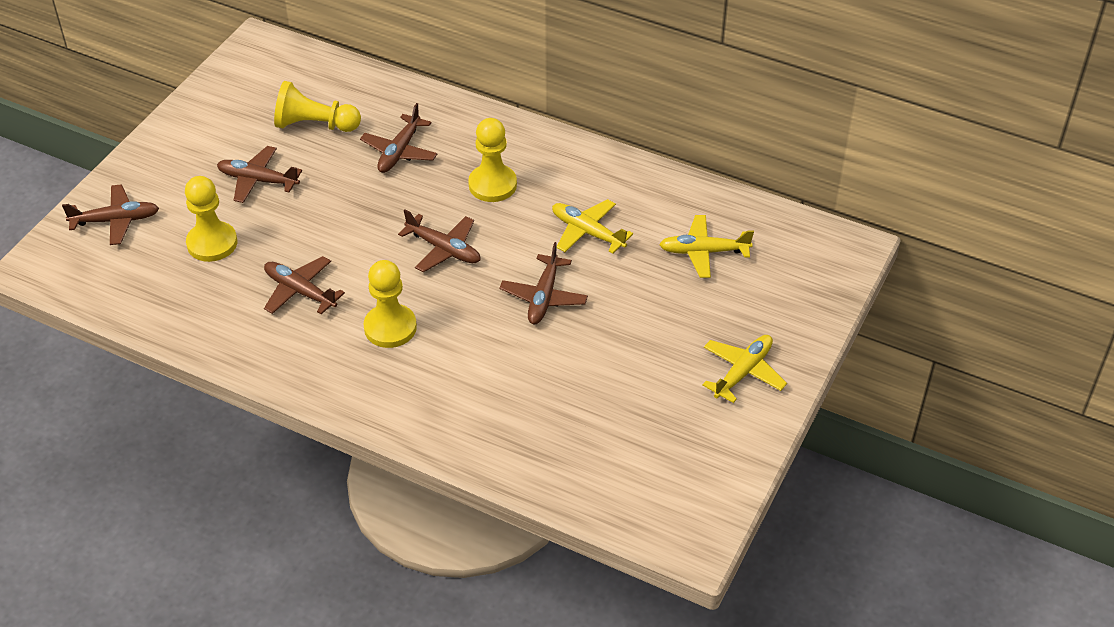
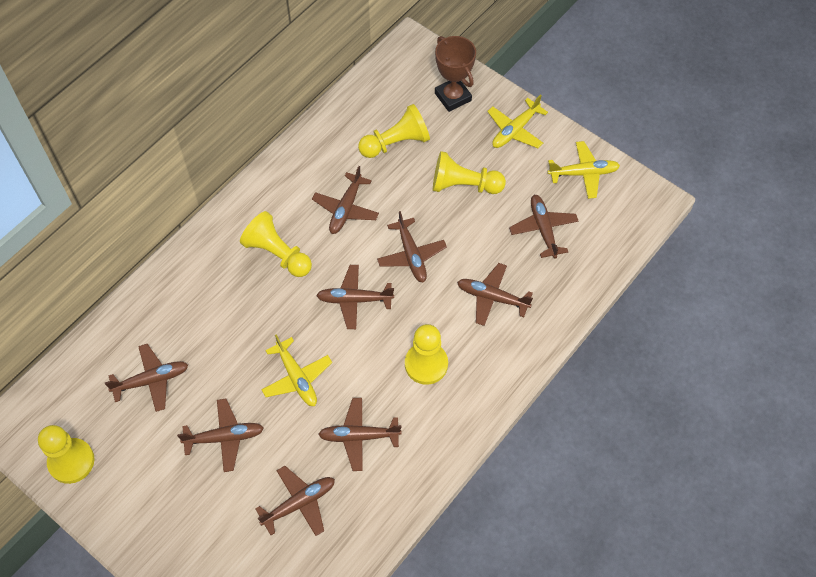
brown plane: [62,184,159,245] [217,146,302,203] [264,256,345,315] [360,103,437,173] [398,209,480,272] [500,242,588,324] = 6 -> [105,344,188,412] [177,399,264,472] [255,466,335,536] [312,166,379,234] [316,265,394,329] [318,398,402,471] [377,211,447,283] [457,263,533,326] [509,195,579,259] = 9
brown trophy: none = 0 -> [435,36,476,112] = 1
yellow pawn: [185,176,237,262] [274,81,361,132] [364,260,417,348] [468,118,517,202] = 4 -> [38,425,94,484] [240,211,312,277] [358,104,430,158] [405,324,448,385] [433,151,506,194] = 5

